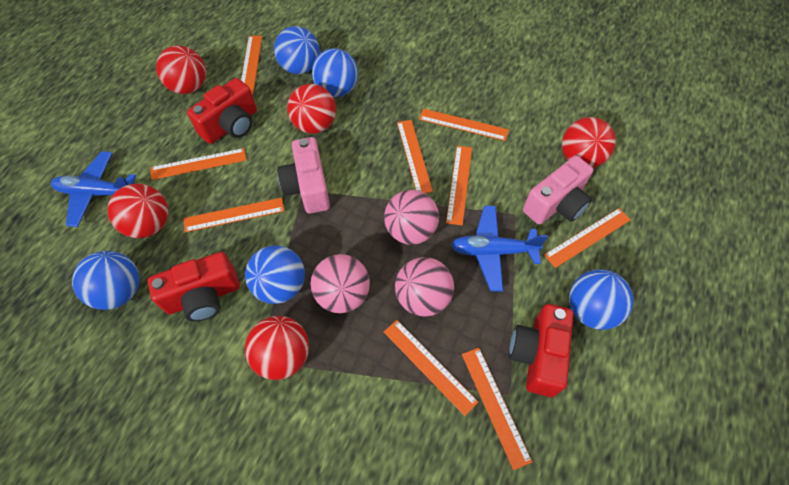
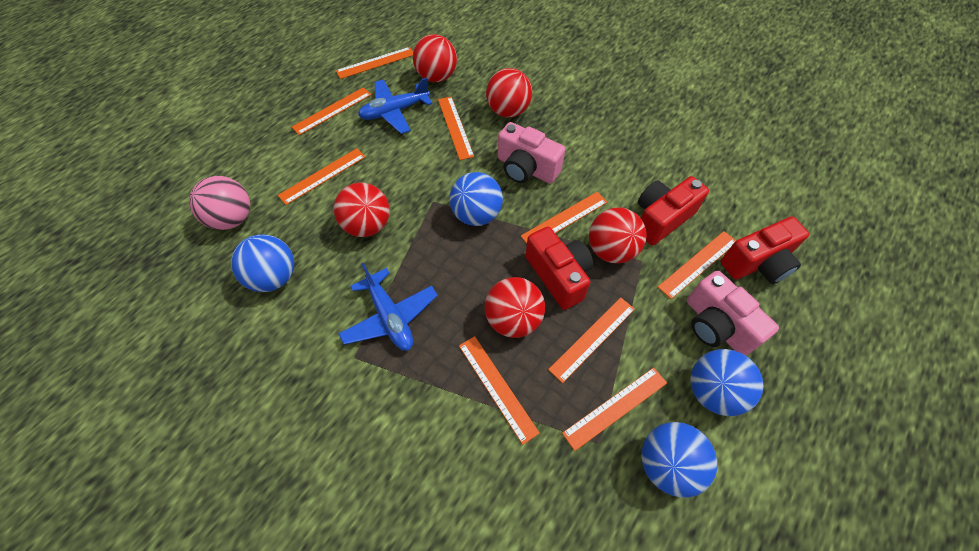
blue ball: [72,251,140,310] [245,245,305,304] [274,26,320,74] [312,48,358,97] [569,270,634,330] = 5 -> [231,234,294,292] [450,172,503,226] [642,422,717,498] [690,349,764,416] = 4
pink ball: [311,254,370,313] [384,190,439,245] [395,257,454,316] = 3 -> [189,176,250,230] = 1

